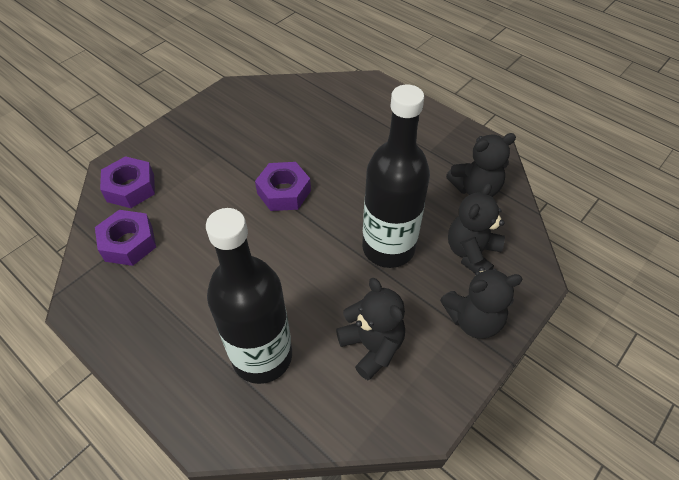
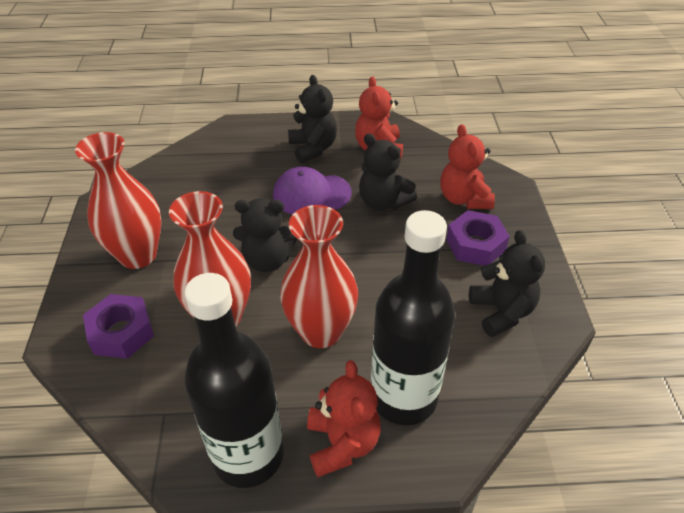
purple cap: none = 0 -> [273,167,352,214] = 1
purple nut: [95,210,156,266] [100,156,155,208] [255,162,311,211] = 3 -> [83,294,154,359] [446,210,510,266] = 2
red teddy bear: none = 0 -> [307,360,381,477] [355,76,403,159] [440,124,495,209] = 3
red vase: none = 0 -> [75,132,161,269] [169,191,251,326] [280,205,358,348] = 3

